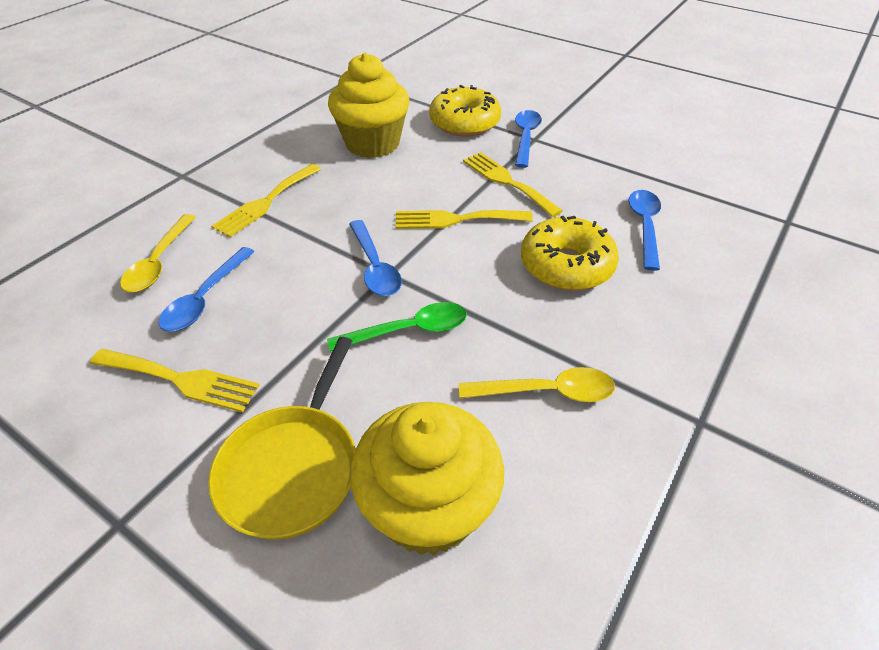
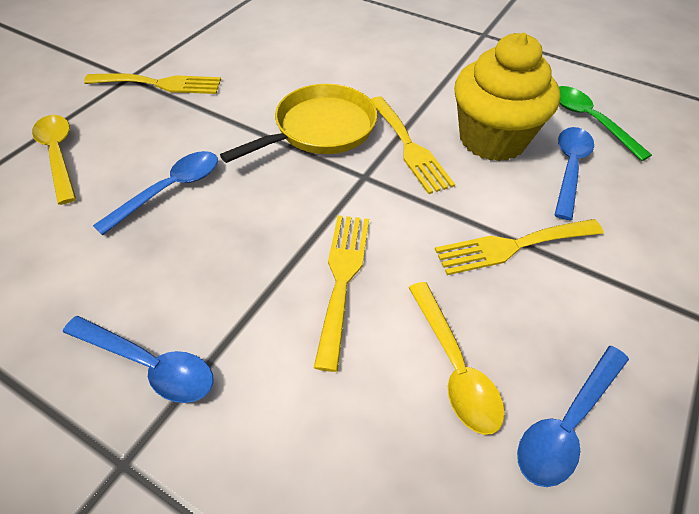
yellow cupcake: [328,53,410,158] [350,402,504,555] = 2 -> [454,33,560,161] = 1
yellow donut: [429,85,501,137] [521,216,619,291] = 2 -> none = 0

